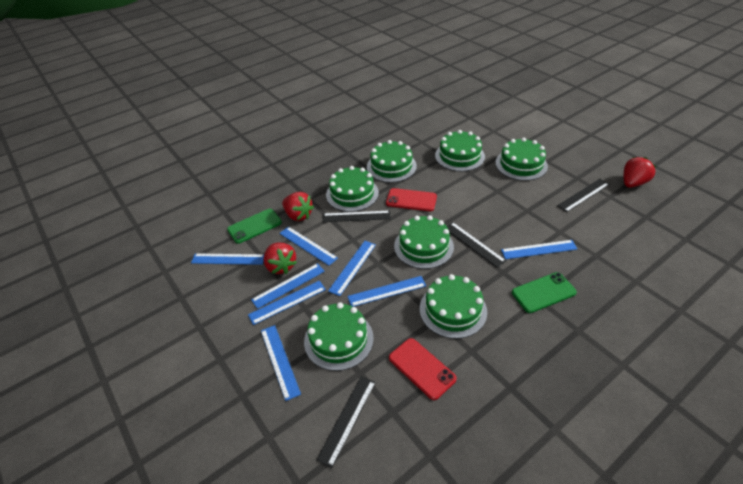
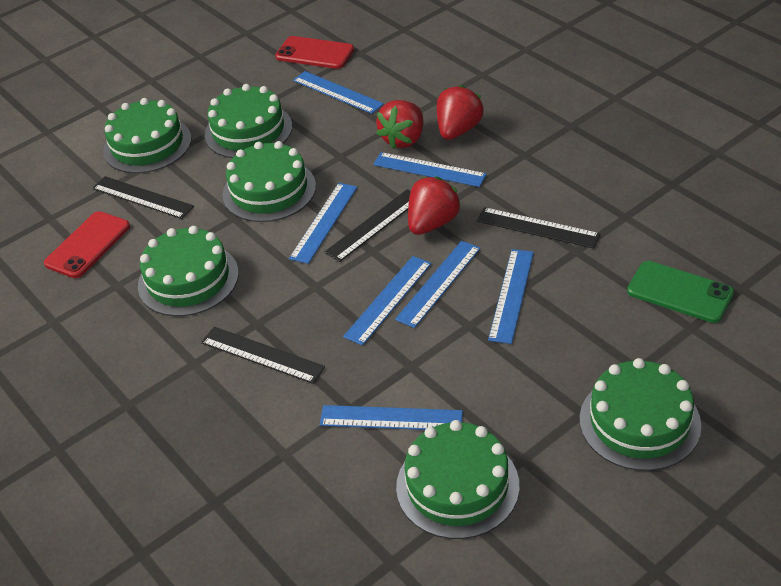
blue ruler: [191,253,264,265] [248,281,326,325] [251,263,325,309] [261,325,301,401] [279,226,338,266] [328,241,376,296] [348,276,426,307] [501,240,577,259] = 8 -> [289,183,357,264] [293,71,384,114] [320,405,463,430] [343,256,432,346] [373,152,487,187] [395,241,481,328] [488,249,534,344] = 7
green cake: [304,302,374,371] [326,166,379,212] [367,140,417,182] [394,215,454,269] [420,274,487,339] [435,130,485,171] [495,138,548,181] = 7 -> [103,98,192,173] [138,226,239,316] [205,84,292,158] [222,141,316,222] [396,420,519,539] [580,358,701,471] = 6
green phone: [227,209,282,244] [512,272,577,313] = 2 -> [627,261,734,323] = 1

